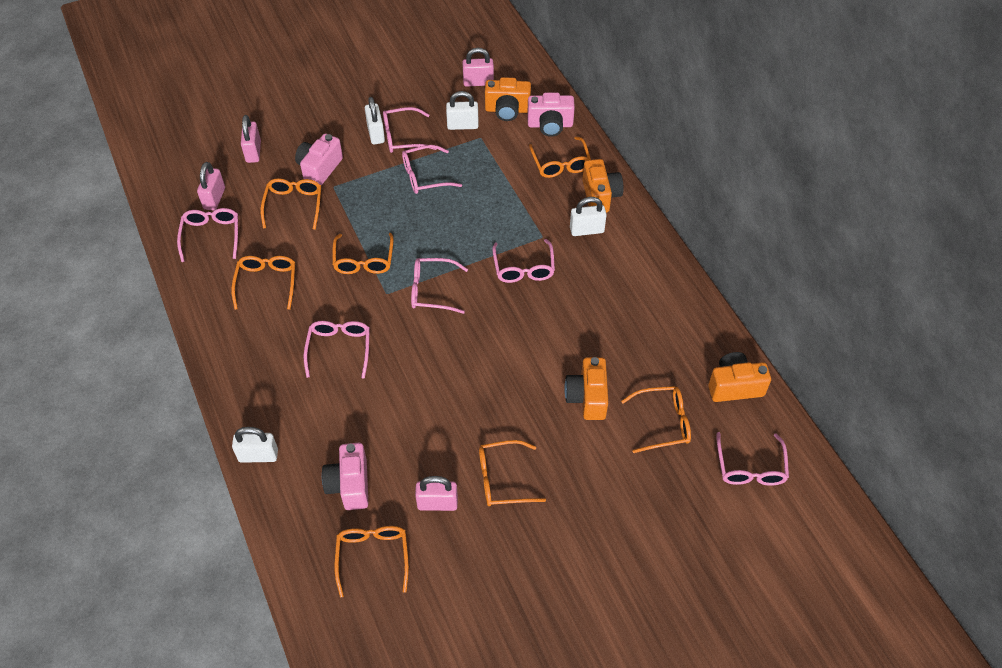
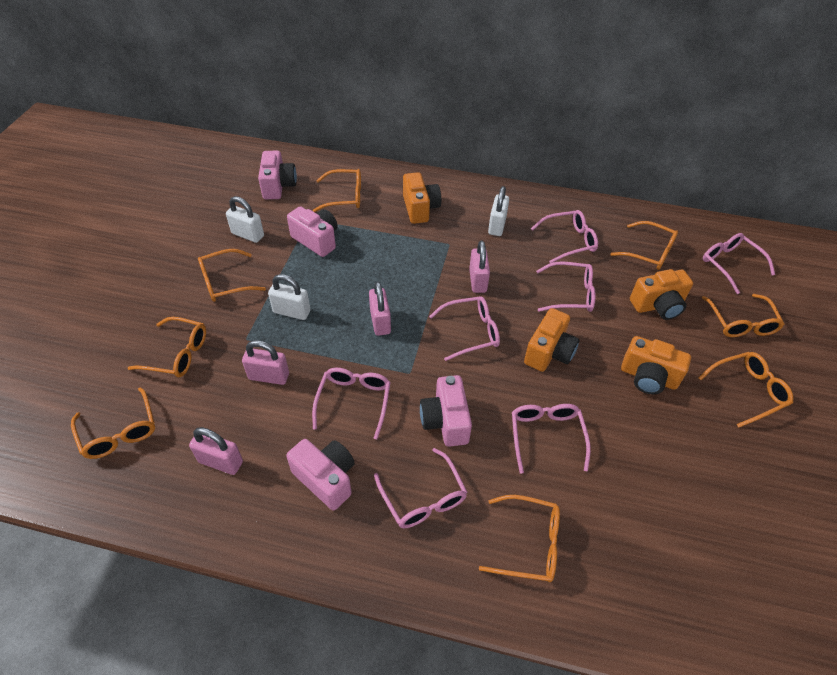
orange glasses: [231,256,295,310] [261,178,321,230] [332,233,394,274] [335,526,409,597] [479,440,546,506] [529,136,591,178] [621,386,691,453] = 7 -> [71,387,155,459] [128,317,206,377] [198,249,266,302] [313,169,361,212] [479,495,560,582] [610,221,678,270] [698,352,793,428] [702,294,785,337] = 8
pink camera: [295,134,343,186] [322,443,368,510] [527,92,575,137] = 3 -> [258,151,297,199] [286,439,355,511] [287,206,337,257] [420,375,472,447] = 4
white padlock: [232,427,278,463] [365,97,385,145] [446,91,479,130] [570,197,607,236] = 4 -> [226,196,264,243] [268,274,310,320] [488,186,509,236] = 3

